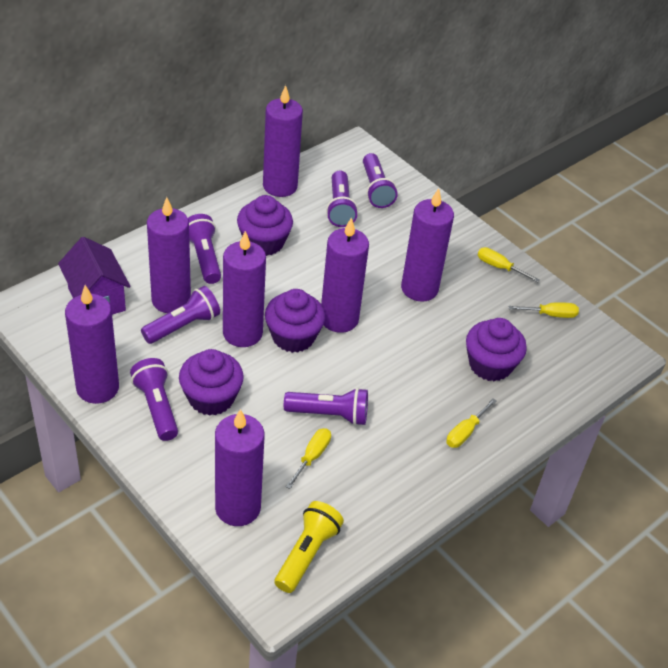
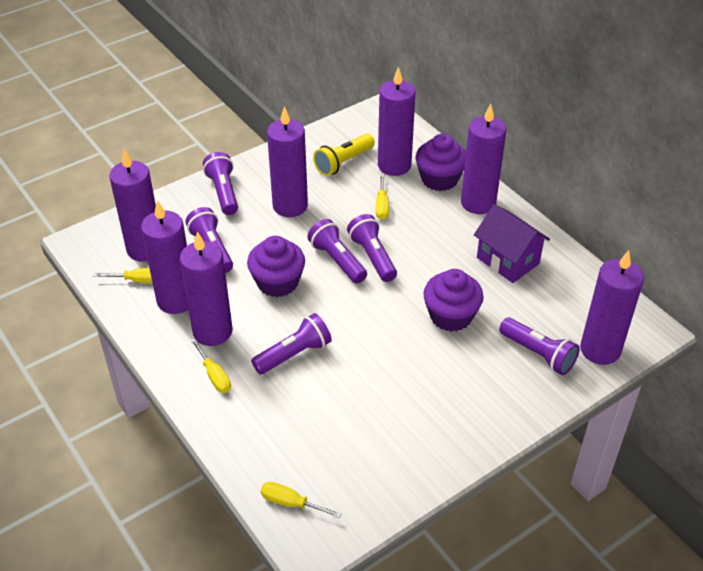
purple cupcake: [179,349,244,416] [237,195,293,256] [265,289,325,353] [466,318,527,381] = 4 -> [247,236,305,297] [416,134,466,191] [423,269,484,332] = 3

